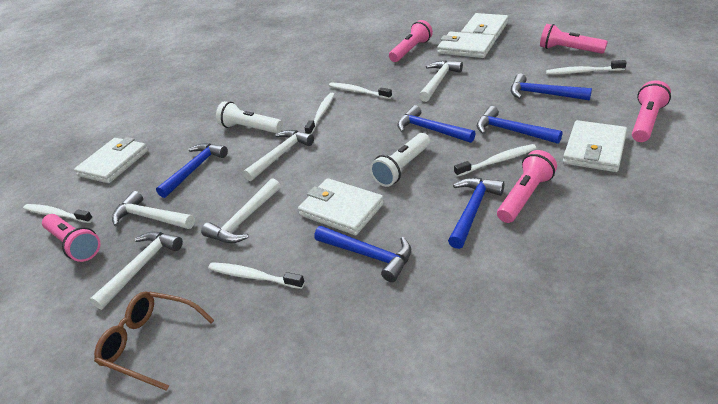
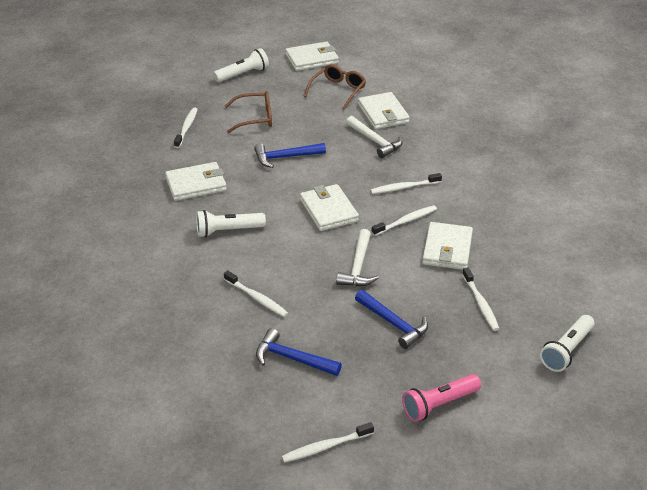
blue hammer: [156,143,228,198] [314,226,411,282] [397,105,476,143] [448,178,505,249] [477,106,562,144] [511,74,592,101] = 6 -> [254,143,326,168] [256,328,342,376] [355,290,428,349] = 3
brown glasses: [94,291,214,391] = 1 -> [225,91,272,133] [304,64,366,110] = 2
pink flashlight: [42,214,101,262] [389,20,433,62] [497,150,557,223] [540,24,608,54] [632,80,671,142] = 5 -> [402,374,481,422] = 1
white flashlight: [216,101,283,133] [370,133,430,187] = 2 -> [196,210,266,237] [213,48,269,82] [540,315,595,372] = 3
white hammer: [90,232,183,310] [112,191,195,229] [201,178,281,243] [243,130,314,181] [419,60,463,102] = 5 -> [336,229,379,286] [346,116,403,158] = 2

